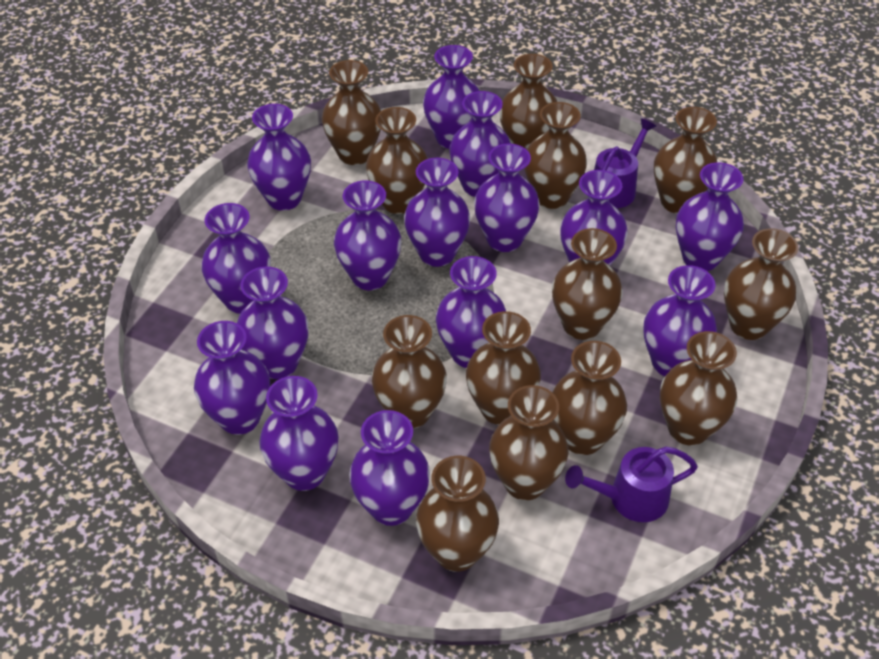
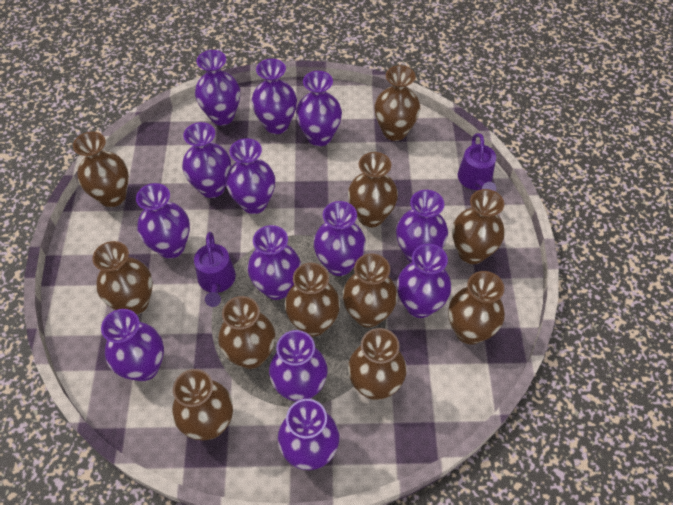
brown vase: [322,60,381,165] [366,107,428,214] [371,315,447,429] [416,456,499,572] [466,311,541,425] [489,385,568,500] [499,54,557,149] [524,102,587,209] [552,228,623,340] [552,341,627,455] [654,107,717,214] [660,331,737,445] [724,228,799,340] = 13 -> [73,132,129,207] [92,241,153,315] [172,369,233,440] [218,296,275,369] [285,263,340,337] [343,253,397,328] [348,152,398,227] [348,328,407,400] [375,65,420,141] [448,271,505,345] [452,189,505,264] = 11
purple vase: [194,321,270,435] [201,203,271,314] [237,266,308,379] [247,104,311,211] [259,376,339,491] [334,180,401,290] [349,410,430,526] [404,158,470,267] [423,45,480,149] [436,256,506,368] [450,91,511,197] [474,143,540,252] [560,170,628,265] [643,265,717,376] [676,162,744,271] = 15 -> [101,309,164,381] [136,183,190,259] [182,122,231,198] [195,50,240,125] [226,138,275,214] [248,225,301,300] [251,59,297,134] [269,330,328,401] [278,399,339,470] [296,71,342,146] [313,201,366,276] [396,190,448,262] [397,244,451,318] = 13

